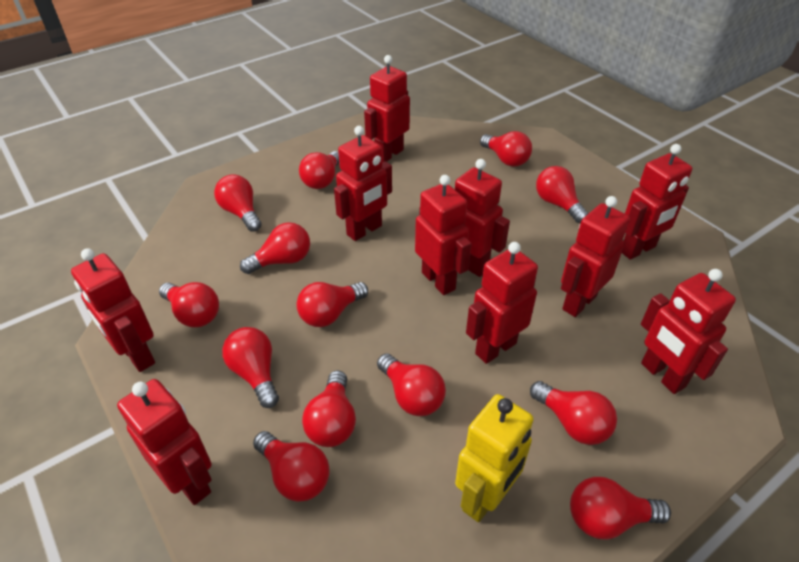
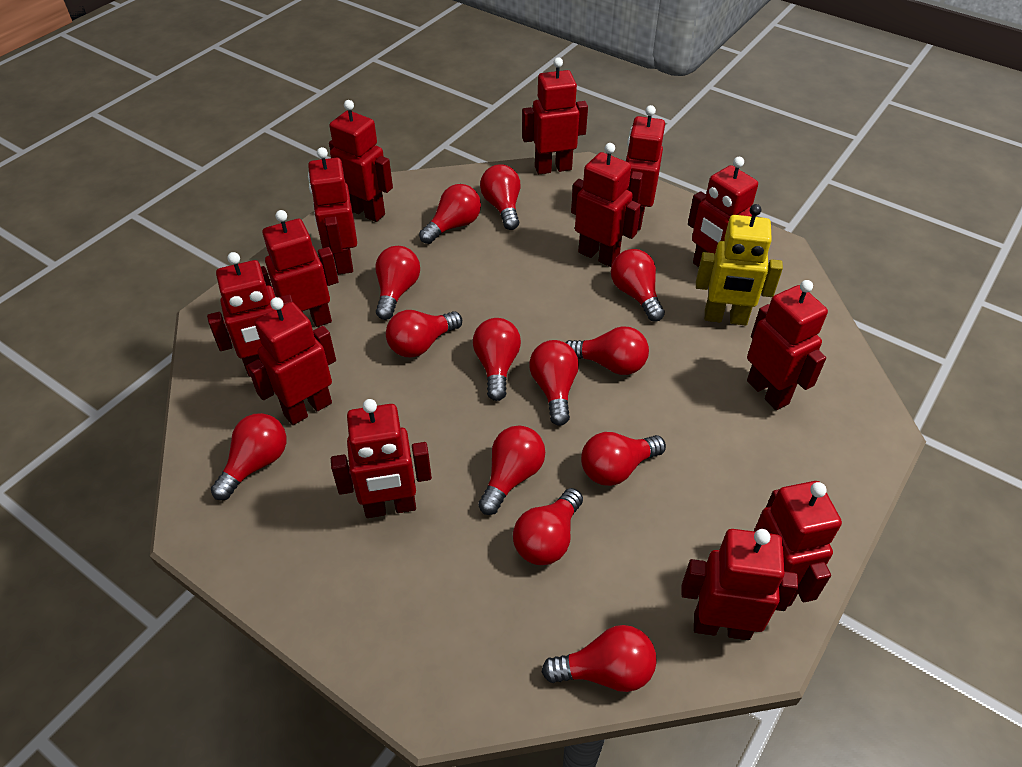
red robot: [71,248,155,372] [117,379,212,505] [334,126,392,241] [364,55,410,163] [415,175,471,295] [455,159,510,277] [466,242,538,364] [561,196,630,317] [622,144,692,260] [641,269,736,394] = 10 -> [207,252,293,376] [247,297,336,425] [261,210,339,327] [308,147,357,274] [329,100,393,222] [331,399,432,518] [522,57,588,174] [571,143,641,267] [625,105,665,230] [681,529,798,640] [688,157,758,267] [747,280,828,410] [754,481,842,606] = 13

